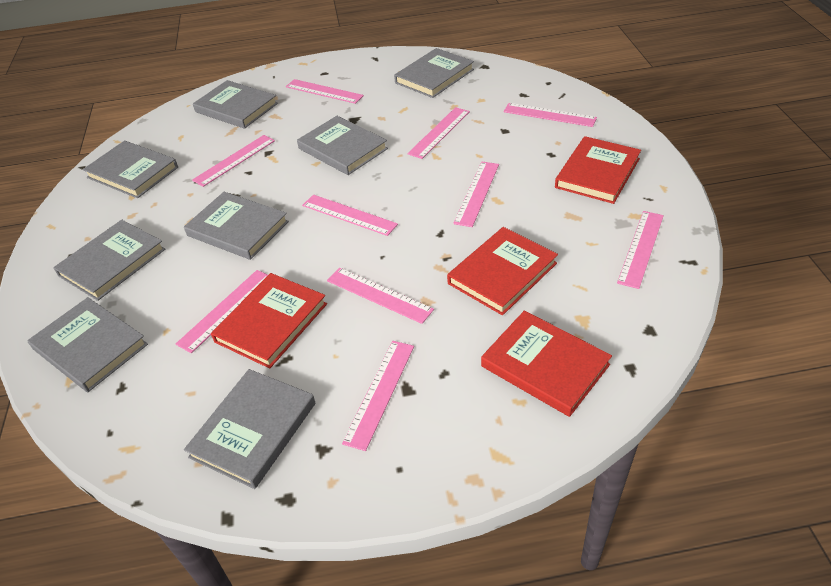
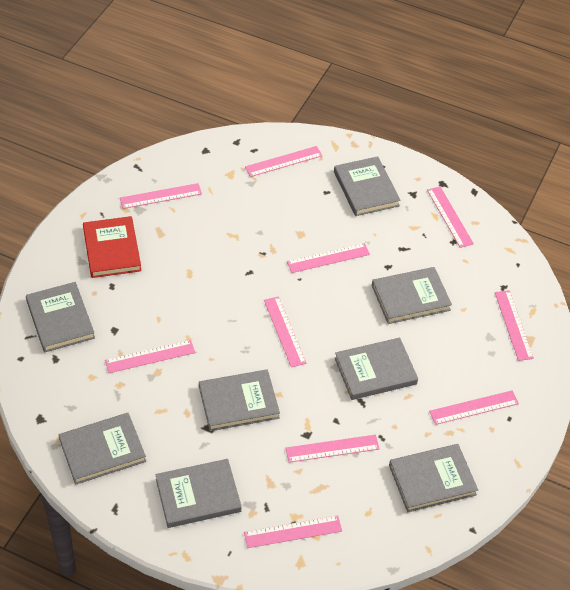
red book: [211,273,327,369] [447,227,558,315] [481,311,612,417] [555,136,641,204] = 4 -> [83,216,142,278] = 1

